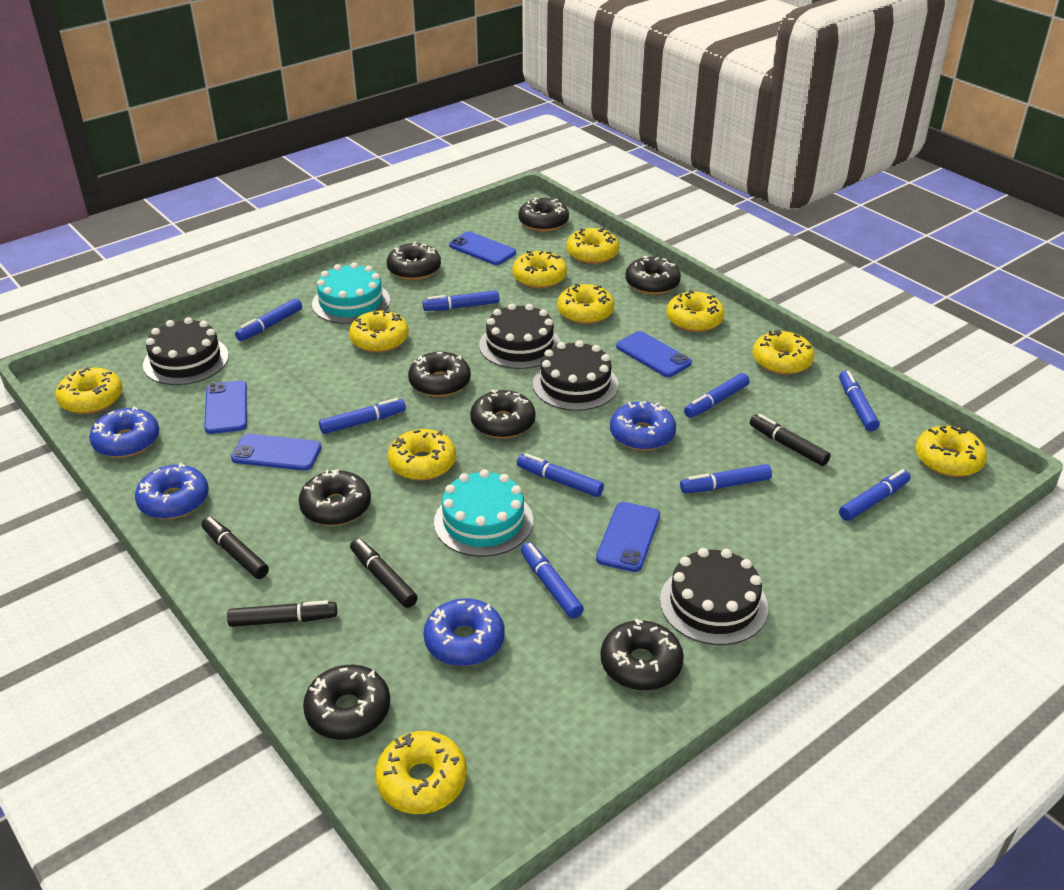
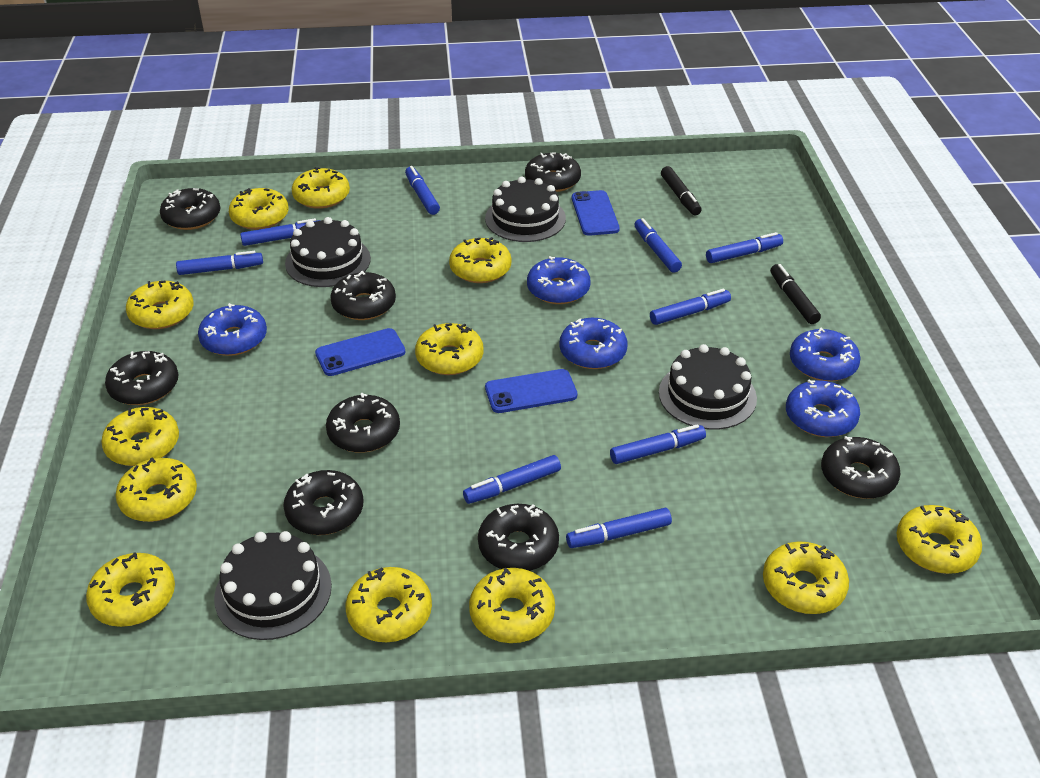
black marker: [201,517,269,579] [227,600,337,627] [350,538,418,608] [750,414,831,466] = 4 -> [661,166,702,215] [770,264,821,324] = 2
blue donut: [89,406,159,458] [135,463,209,519] [423,599,505,666] [610,401,676,451] = 4 -> [198,303,267,356] [527,256,591,304] [559,318,627,369] [786,379,860,437] [790,328,861,382] = 5
blue phone: [204,380,247,434] [231,434,321,471] [449,232,516,265] [596,502,660,572] [616,331,692,377] = 5 -> [315,328,405,376] [485,369,577,413] [572,190,620,236] = 3
turquoise cake: [312,262,390,324] [434,469,533,557] = 2 -> none = 0
yellow donut: [55,366,123,414] [349,309,409,352] [375,731,467,814] [388,429,456,481] [512,251,567,288] [557,284,614,324] [566,228,619,264] [666,290,725,332] [752,330,815,375] [916,425,987,477] = 10 -> [86,552,175,627] [101,407,179,466] [115,458,197,522] [126,280,194,329] [229,188,289,230] [292,167,350,209] [346,567,432,642] [415,323,484,375] [449,237,512,283] [469,568,555,643] [763,541,849,614] [896,505,982,574] = 12

